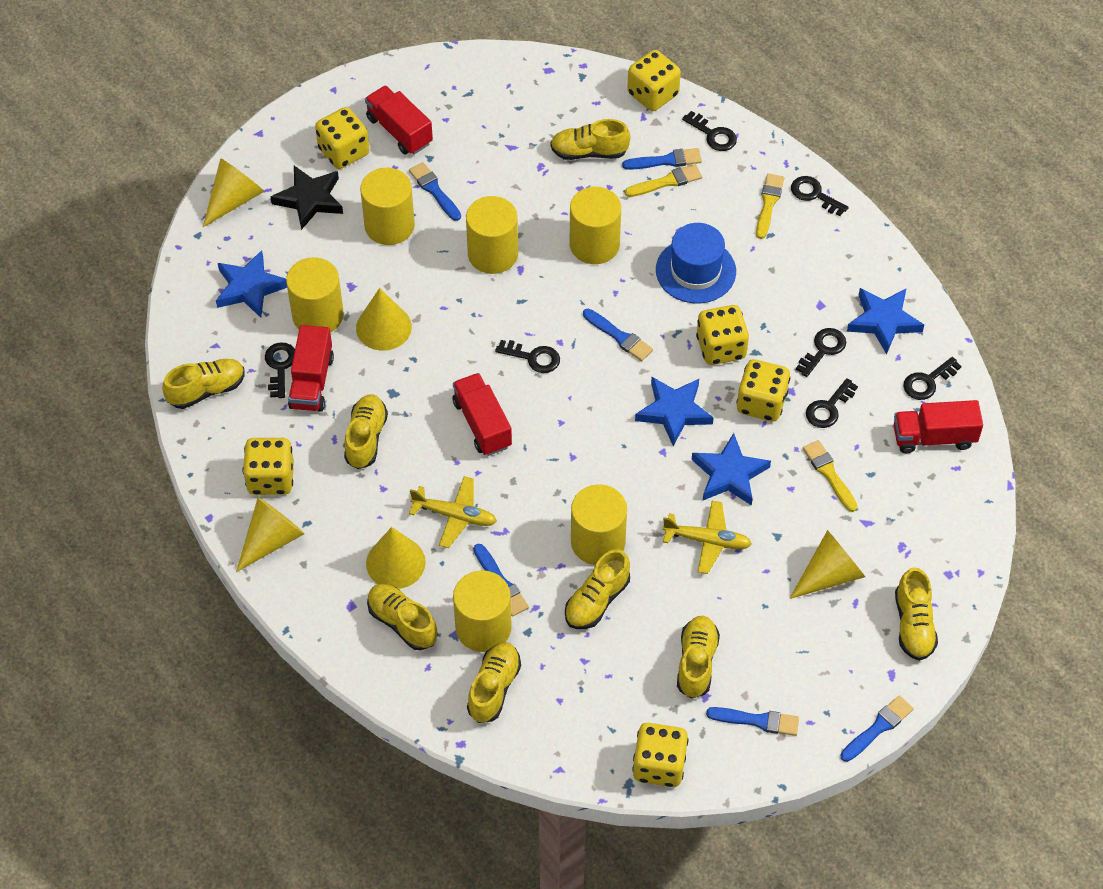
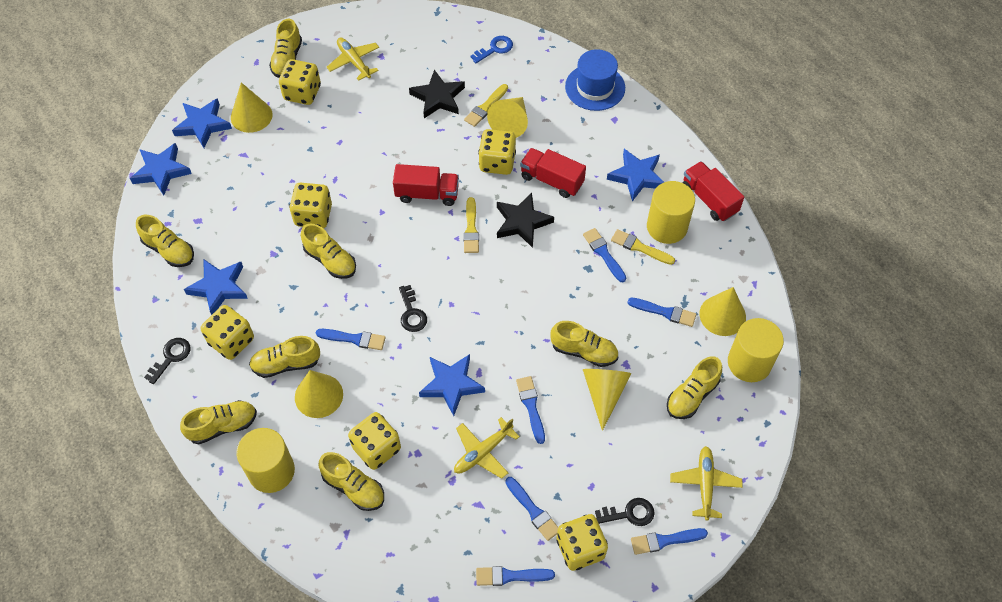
black key: [265,342,295,398] [495,340,560,373] [682,111,737,151] [791,176,849,216] [796,328,846,377] [806,378,858,428] [903,357,962,400] = 7 -> [144,338,191,384] [399,285,427,332] [595,498,655,526] = 3
black star: [271,166,343,230] = 1 -> [409,70,465,118] [497,192,554,248] = 2
blue brush: [409,162,461,221] [474,544,529,617] [583,309,653,361] [622,148,702,170] [706,707,799,736] [840,695,914,762] = 6 -> [316,329,386,350] [476,566,555,586] [505,477,558,541] [516,376,545,444] [583,228,626,282] [627,298,696,327] [631,528,708,555] = 7
blue key: none = 0 -> [470,36,513,63] = 1
blue star: [216,250,287,318] [635,377,714,446] [692,433,771,506] [847,288,924,354] = 4 -> [130,143,192,195] [172,98,232,148] [184,259,248,315] [419,354,485,416] [607,149,664,202] = 5
red truck: [288,325,334,412] [365,86,433,154] [452,373,512,456] [894,400,983,453] = 4 -> [393,164,459,206] [520,148,586,198] [683,161,744,222] = 3
yellow cylinder: [286,257,344,333] [360,168,415,245] [453,570,512,652] [466,196,518,274] [570,187,621,264] [571,484,627,565] = 6 -> [236,428,295,493] [647,181,695,244] [728,318,784,382] = 3
yellow plane: [409,476,497,548] [662,501,752,574] = 2 -> [327,37,379,81] [454,417,520,479] [670,446,743,521] = 3

